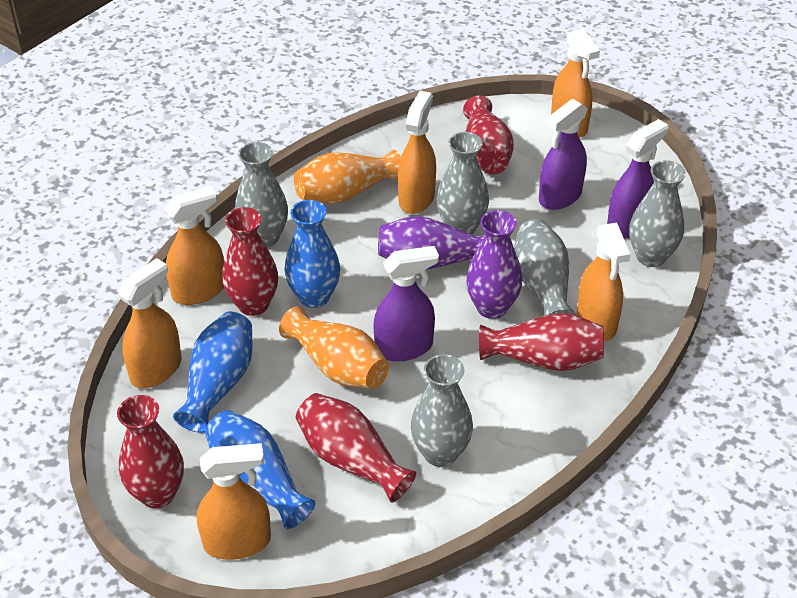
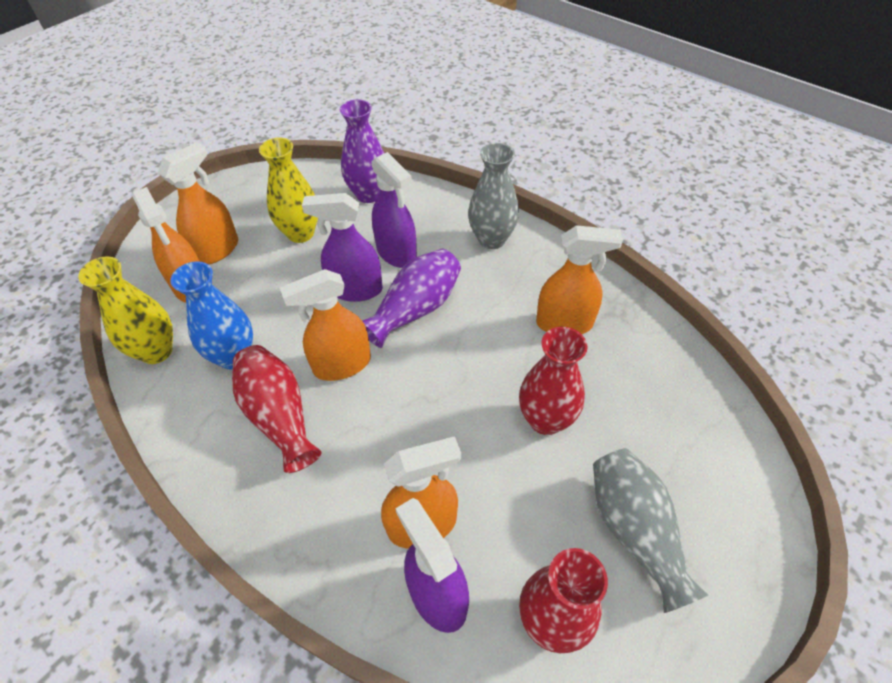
blue vase: [173,311,253,433] [205,410,315,529] [285,200,340,308] = 3 -> [170,261,253,370] = 1
grey vase: [235,142,288,248] [411,354,473,467] [436,132,489,235] [514,219,576,316] [629,160,686,267] = 5 -> [468,143,519,249] [593,448,708,613] = 2
orange spray bottle: [118,258,182,388] [165,186,224,305] [197,443,271,560] [398,91,436,214] [551,28,600,138] [577,223,631,341] = 6 -> [132,187,200,303] [158,142,238,265] [280,269,371,381] [381,436,461,549] [536,225,623,334] = 5
orange vase: [279,306,389,389] [294,150,401,204] = 2 -> none = 0
red vase: [117,395,184,508] [222,207,278,316] [296,393,416,502] [463,95,514,174] [479,313,604,371] = 5 -> [232,345,322,473] [519,327,588,435] [519,548,608,653] = 3
yellow vase: none = 0 -> [78,256,173,364] [259,137,318,243] = 2

